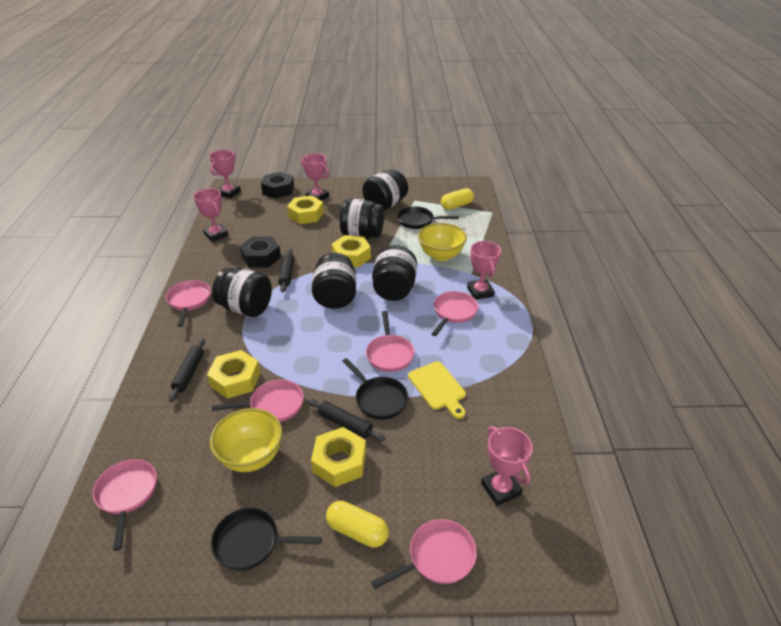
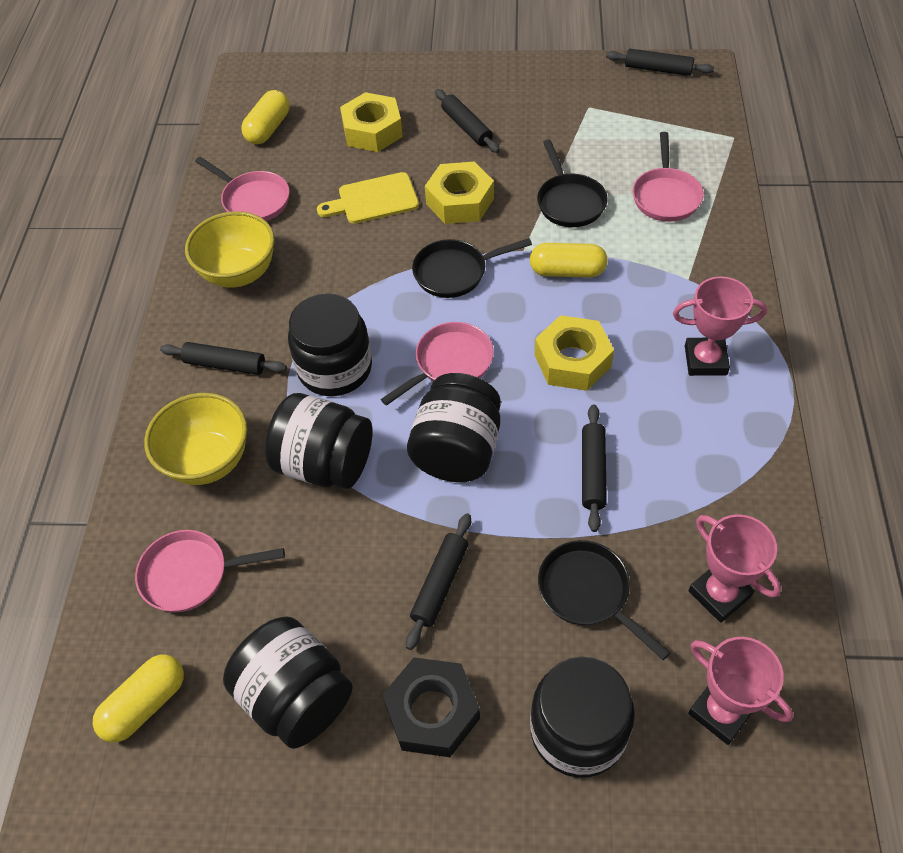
black nut: [240,236,281,268] [261,172,294,199] = 2 -> [383,657,480,757] = 1
black rolling pin: [169,338,205,402] [278,248,294,293] [307,399,386,441] = 3 -> [160,342,287,375] [406,513,471,650] [435,89,500,153] [582,405,607,532] [606,49,714,76] = 5
pink pan: [93,459,157,551] [166,280,211,327] [212,380,304,422] [366,311,415,372] [371,519,477,589] [432,291,478,336] = 6 -> [135,530,285,612] [195,157,289,221] [381,322,494,406] [633,132,703,222] = 4
pink trophy: [194,188,229,242] [210,150,241,198] [301,153,329,201] [467,241,501,300] [481,426,533,506] = 5 -> [673,276,767,376] [688,514,781,623] [688,637,793,745] = 3
yellow capsule: [326,501,389,548] [441,188,474,210] = 2 -> [93,655,184,743] [241,90,290,144] [530,243,608,278] = 3
yellow nut: [207,350,261,399] [287,196,324,224] [311,427,366,487] [332,235,371,267] = 4 -> [340,92,403,152] [425,162,494,224] [535,315,614,391] = 3

